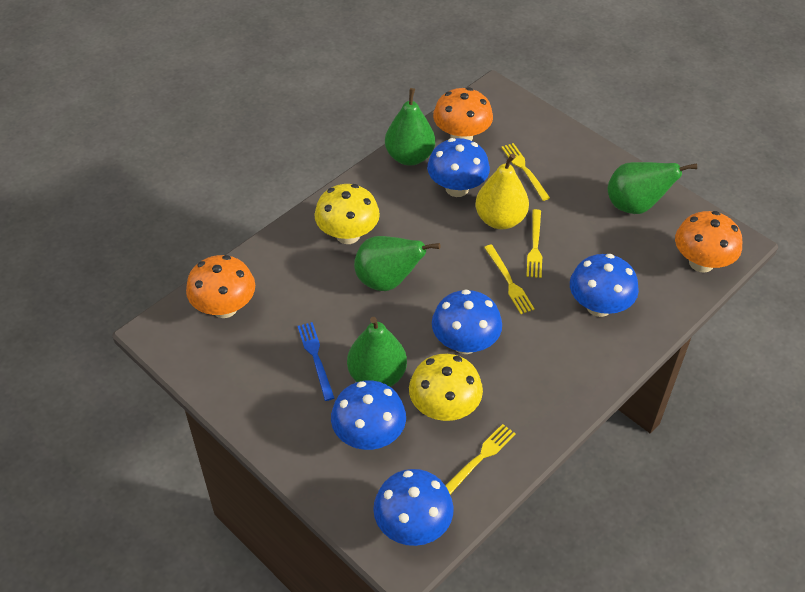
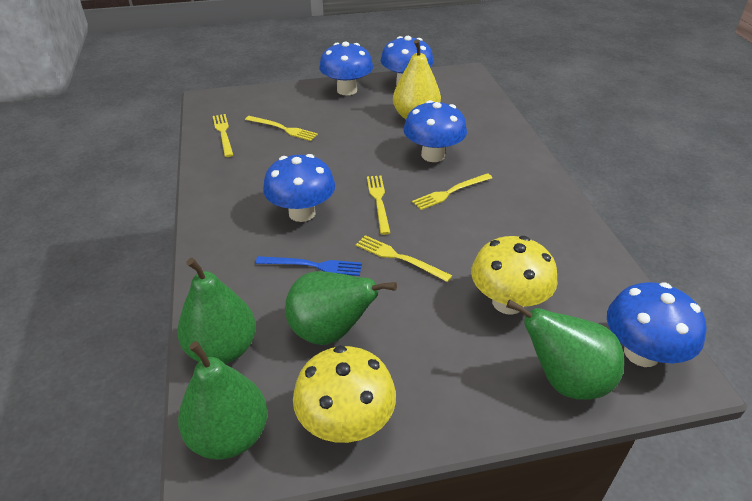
orange mushroom: [186,255,255,318] [433,87,493,141] [675,211,742,273] = 3 -> none = 0
yellow fork: [445,424,516,494] [484,244,535,314] [501,143,550,201] [526,209,542,278] = 4 -> [213,114,233,157] [245,116,318,141] [356,235,452,282] [367,176,390,235] [412,173,492,210] = 5

